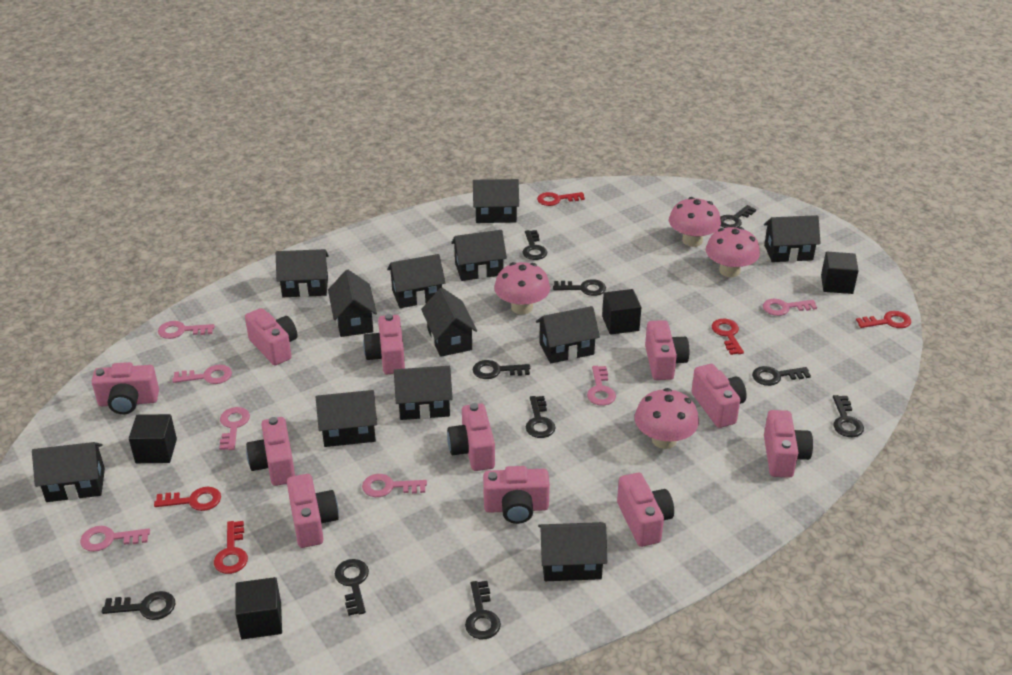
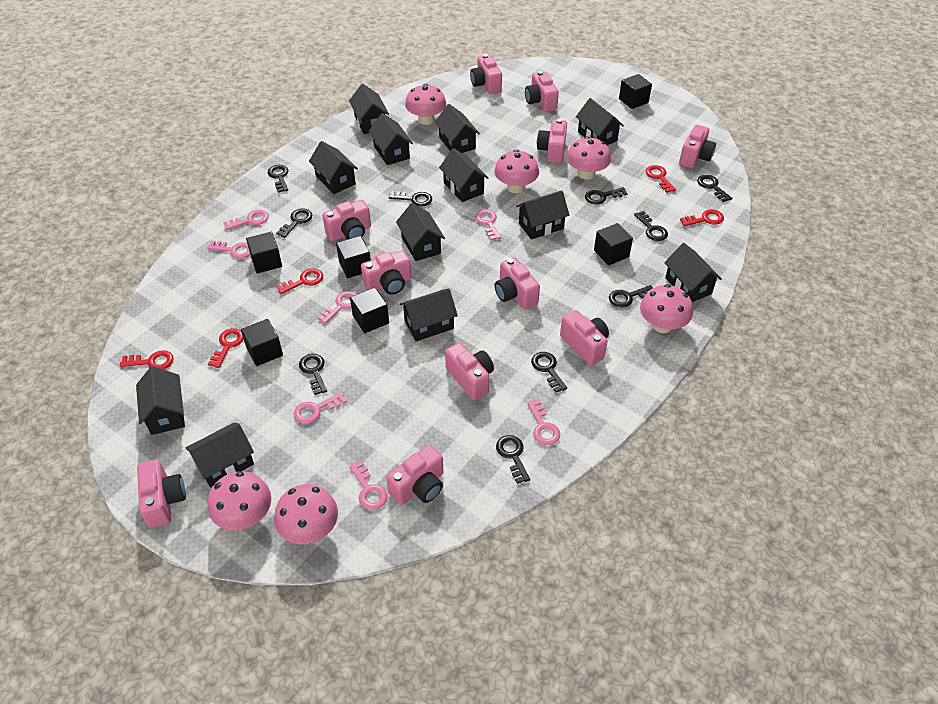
black cube: [129,414,177,463] [235,577,282,640] [602,289,641,335] [821,252,859,294] = 4 -> [241,319,283,366] [246,232,282,273] [336,236,371,278] [350,288,389,333] [594,223,633,265] [619,74,652,109] = 6
pink mushroom: [494,262,550,314] [635,388,699,449] [669,197,721,247] [706,227,760,277] = 4 -> [208,471,271,530] [274,484,338,544] [405,84,446,125] [494,149,539,193] [566,136,611,180] [640,284,693,333] = 6

